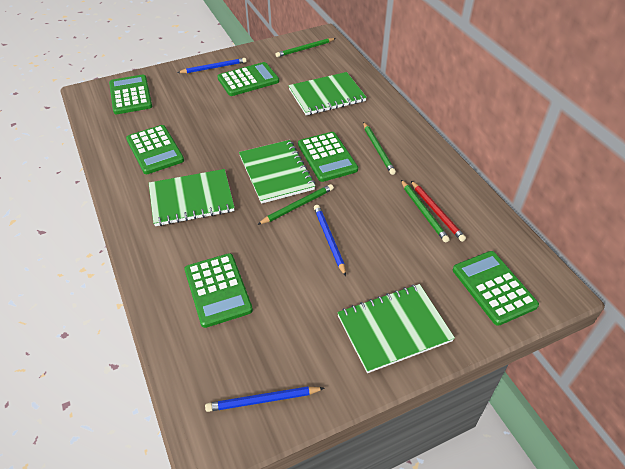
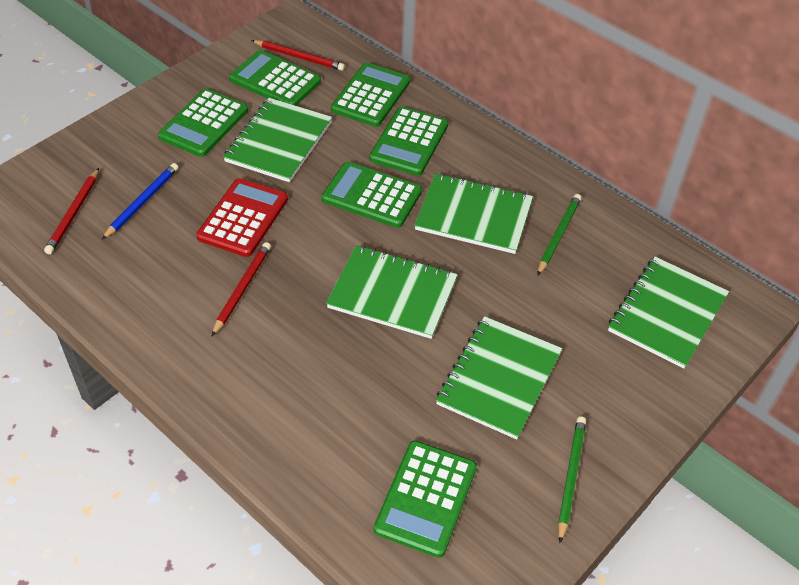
blue pencil: [177,58,247,73] [205,386,324,412] [314,205,346,276] = 3 -> [102,163,178,239] = 1
green notebook: [149,169,235,226] [239,140,315,204] [288,72,367,115] [337,284,455,373] = 4 -> [223,98,332,182] [326,245,458,339] [415,173,533,254] [436,316,562,440] [608,257,729,369] = 5
green pencil: [257,184,334,225] [276,38,336,57] [363,122,396,175] [401,180,450,243] = 4 -> [537,194,581,276] [558,416,586,543] = 2
red calculator: none = 0 -> [196,178,288,257] = 1
red pencil: [411,181,466,242] = 1 -> [44,168,99,254] [212,242,271,336] [251,40,345,71] = 3

